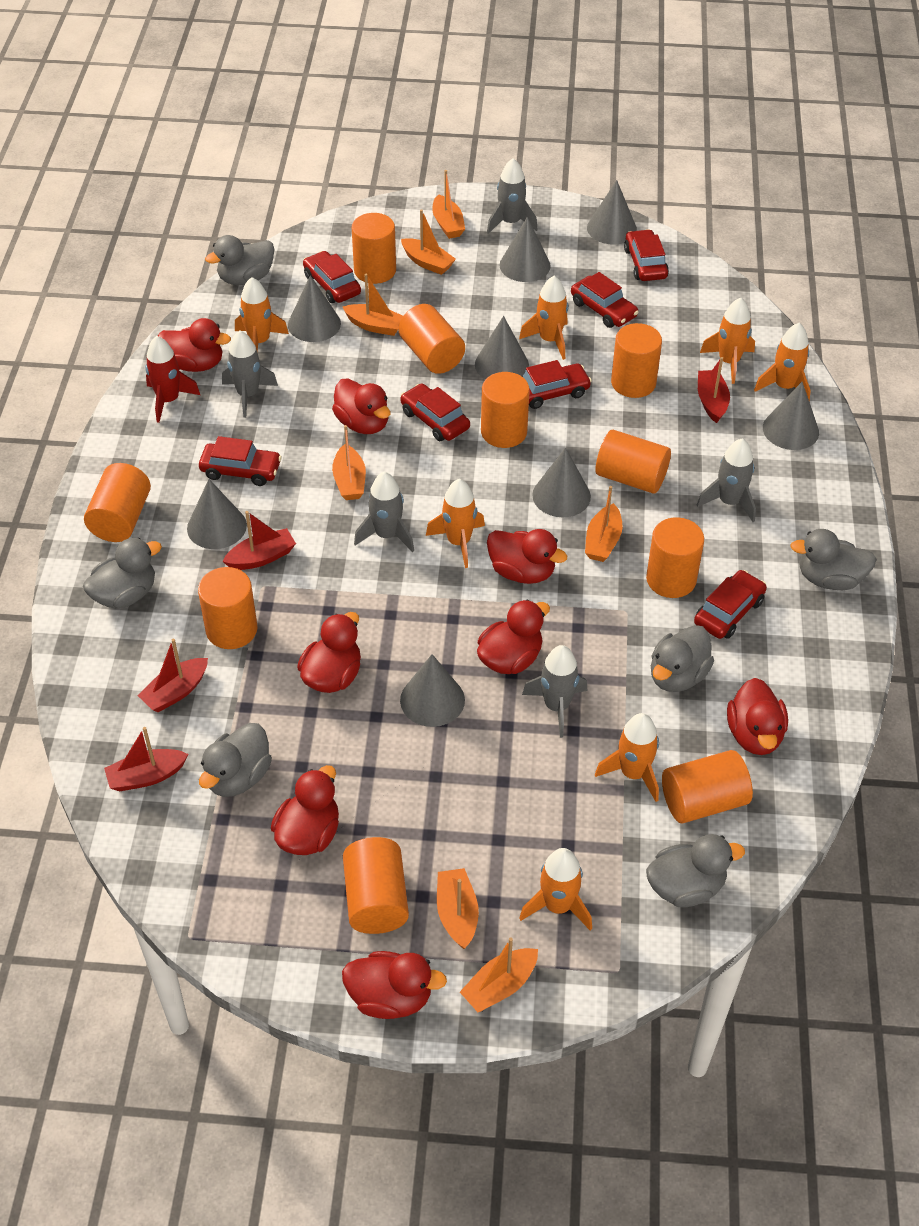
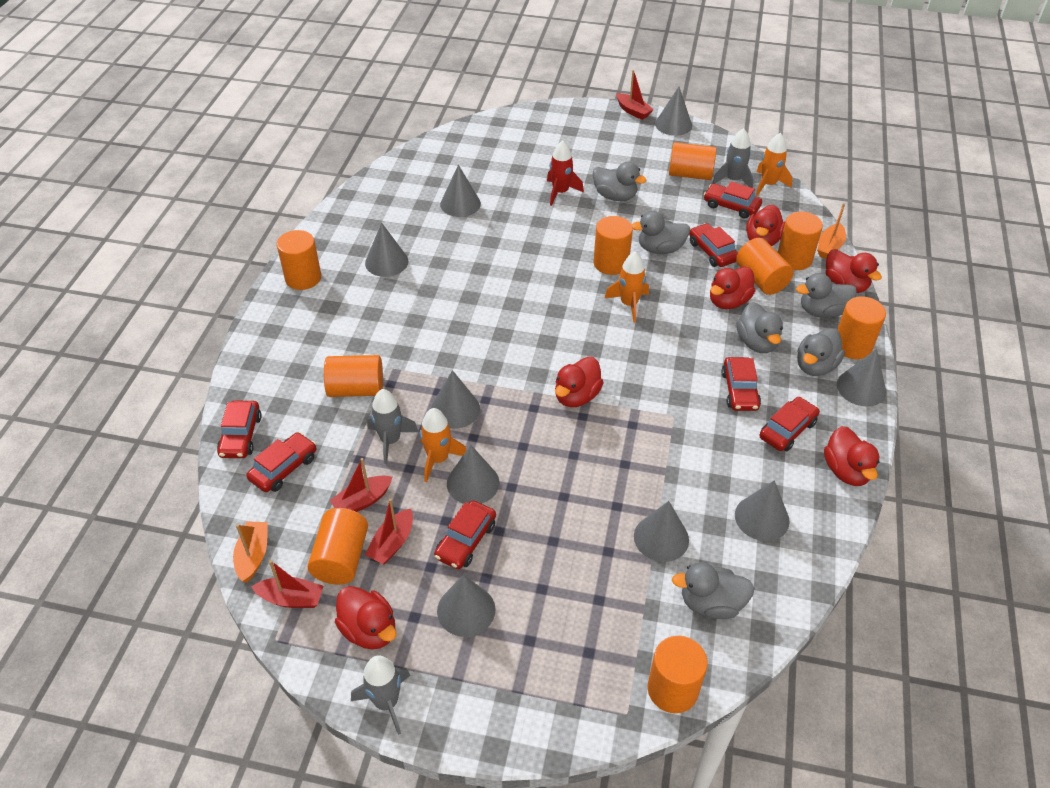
grey cone: [187,479,247,549] [288,275,341,342] [400,654,465,727] [475,316,529,379] [500,217,551,282] [532,448,591,517] [587,180,637,245] [763,382,819,450] = 8 -> [365,222,408,277] [431,370,480,429] [437,575,495,637] [440,165,481,217] [447,445,499,504] [634,501,689,562] [655,87,692,136] [735,480,790,541] [837,349,886,407] = 9
grey rocket: [222,331,278,418] [354,472,414,553] [487,158,538,234] [522,645,588,738] [697,438,756,522] = 5 -> [351,655,410,735] [367,389,418,464] [712,128,754,188] = 3
orange boat: [332,425,366,500] [343,274,403,336] [401,209,456,275] [432,170,465,239] [437,868,479,949] [460,937,538,1012] [585,486,622,562] = 7 -> [233,522,268,583] [817,203,846,259] = 2
orange cylinder: [84,463,151,542] [198,567,258,649] [343,837,409,934] [352,213,396,284] [398,304,465,374] [481,372,530,448] [596,430,671,494] [611,323,662,398] [646,517,704,598] [662,750,753,824] = 10 -> [277,230,321,290] [308,508,368,585] [324,355,383,397] [593,216,633,275] [648,636,708,713] [669,142,716,180] [736,238,794,295] [778,212,823,270] [837,296,886,359] = 9
orange rocket: [235,277,289,352] [426,479,485,568] [519,276,569,360] [519,848,592,931] [595,713,659,802] [700,298,755,384] [754,323,811,402] = 7 -> [420,408,467,482] [604,252,649,323] [756,133,792,196] = 3
red duck: [158,318,231,372] [271,765,339,855] [297,612,361,693] [332,378,390,434] [342,951,447,1019] [477,600,550,674] [487,529,567,584] [727,678,788,755] = 8 -> [335,586,396,649] [555,357,604,407] [710,266,755,309] [746,205,785,246] [824,426,880,486] [826,249,882,293] = 6

